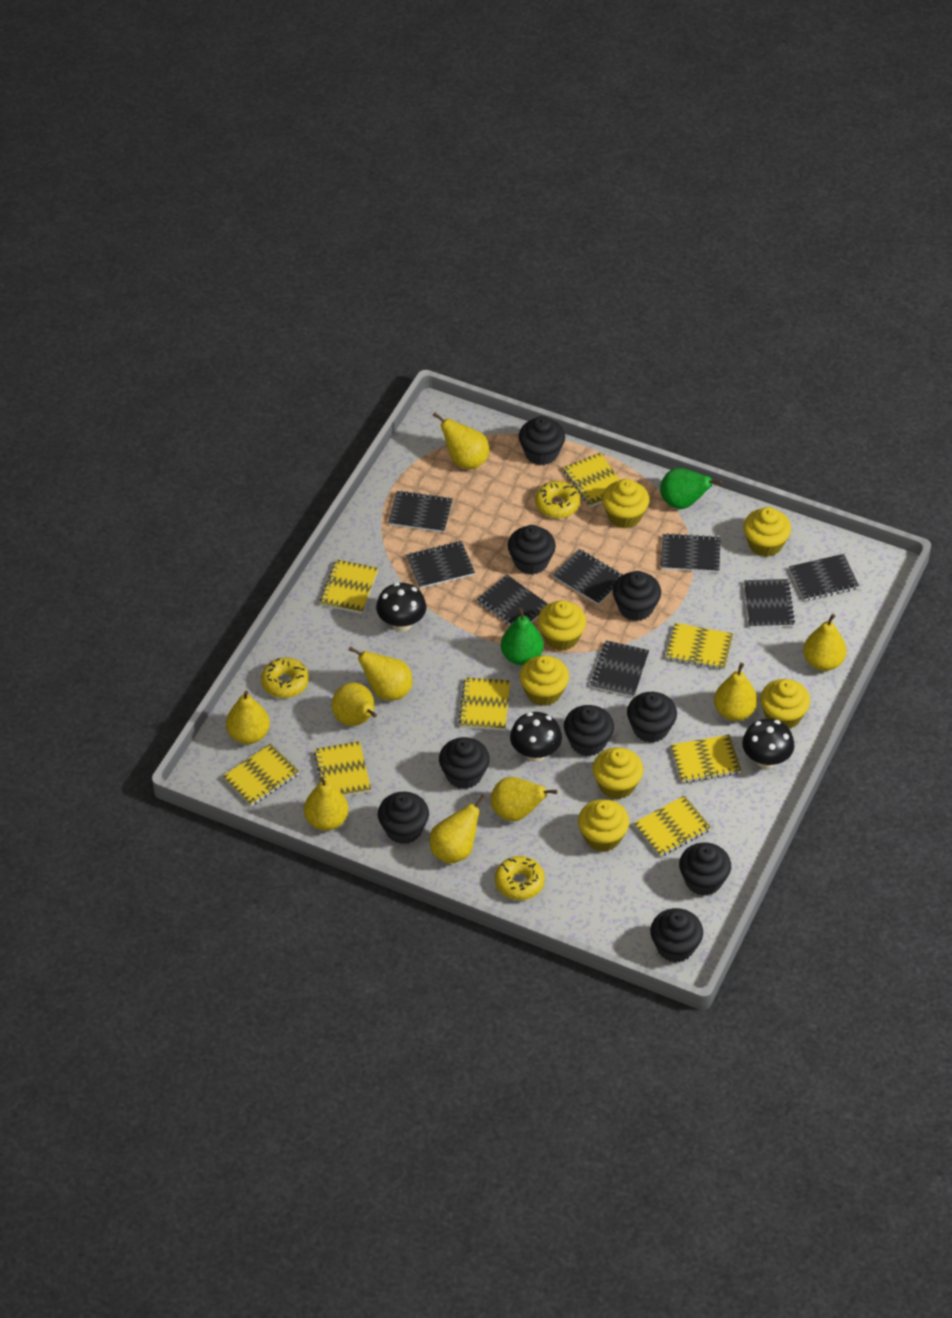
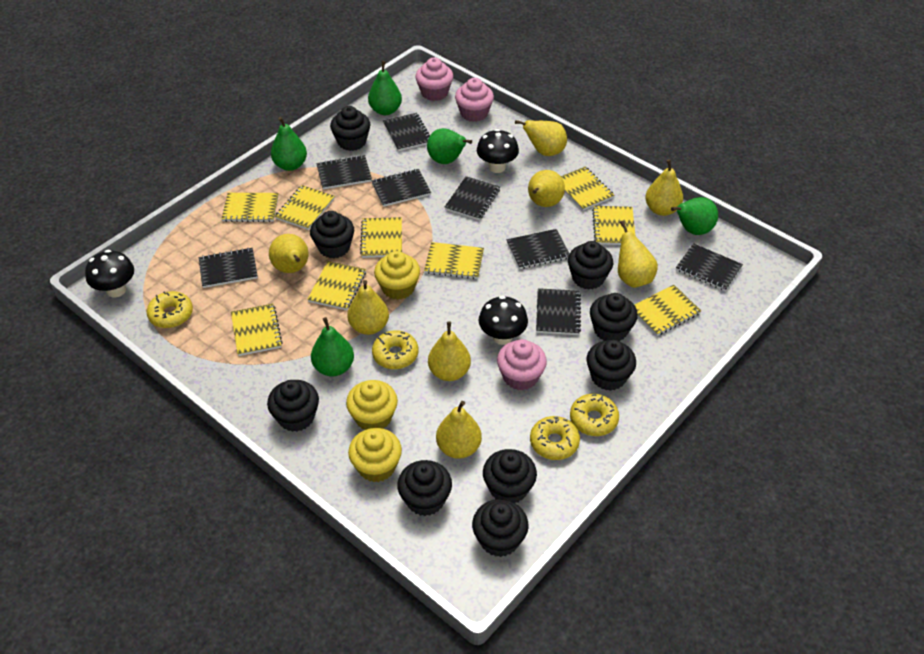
green pear: [501,607,544,665] [660,468,722,509] = 2 -> [271,117,307,171] [311,317,354,376] [368,61,402,115] [427,128,472,164] [671,197,718,235] = 5
pink cupcake: none = 0 -> [415,57,453,101] [455,78,494,122] [497,339,547,391] = 3
yellow cupcake: [520,655,569,706] [537,600,586,651] [578,799,629,852] [592,747,643,799] [602,479,650,528] [743,507,791,557] [760,679,810,729] = 7 -> [346,380,398,430] [348,428,402,482] [374,251,420,300] = 3
yellow donut: [261,658,309,698] [495,856,545,900] [535,481,580,518] = 3 -> [147,291,193,328] [372,330,418,369] [530,416,580,460] [570,394,619,436] = 4
yellow notebook: [223,744,299,806] [314,741,371,796] [320,560,379,614] [458,677,510,730] [563,453,620,507] [634,795,711,857] [666,623,733,670] [671,735,742,783] = 8 -> [221,193,279,222] [231,304,283,356] [275,185,334,230] [307,261,366,310] [360,217,402,258] [424,242,484,279] [561,167,614,210] [592,206,635,245] [635,285,701,336] = 9
yellow pear: [226,691,270,744] [304,777,349,831] [332,682,377,726] [349,647,412,700] [430,794,486,864] [432,412,489,469] [491,777,558,822] [714,663,758,721] [803,614,847,671] = 9 -> [269,234,309,273] [347,280,389,335] [428,321,471,381] [436,401,482,459] [515,120,567,156] [528,170,565,207] [618,221,658,288] [645,159,683,216] = 8

